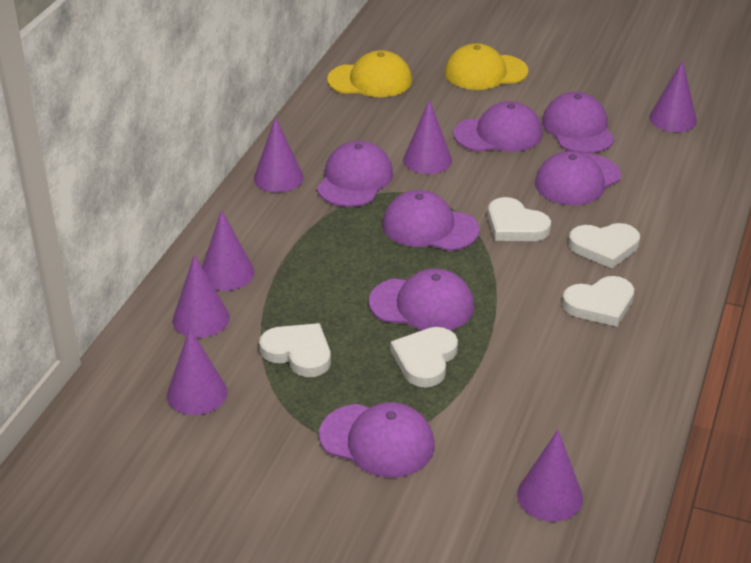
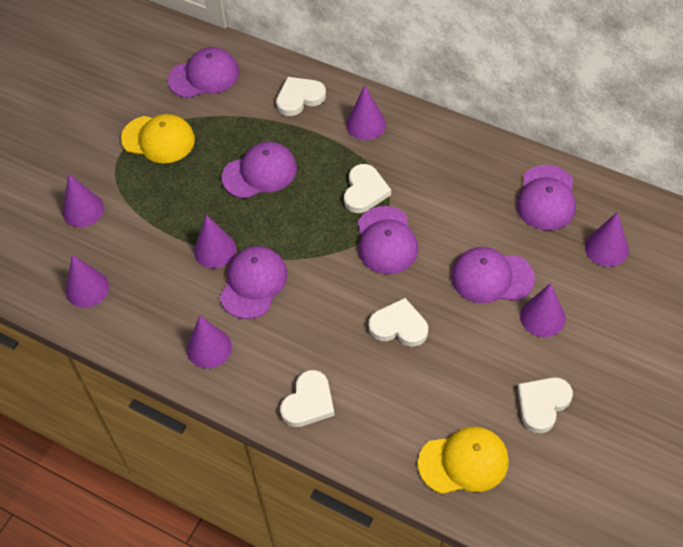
purple cap: [317,141,393,207] [319,402,435,478] [369,269,474,330] [382,190,479,251] [453,101,543,152] [535,151,621,205] [542,92,615,154] = 7 -> [168,47,239,98] [220,246,288,319] [222,142,297,199] [358,206,418,274] [451,247,535,303] [517,165,576,230] = 6

